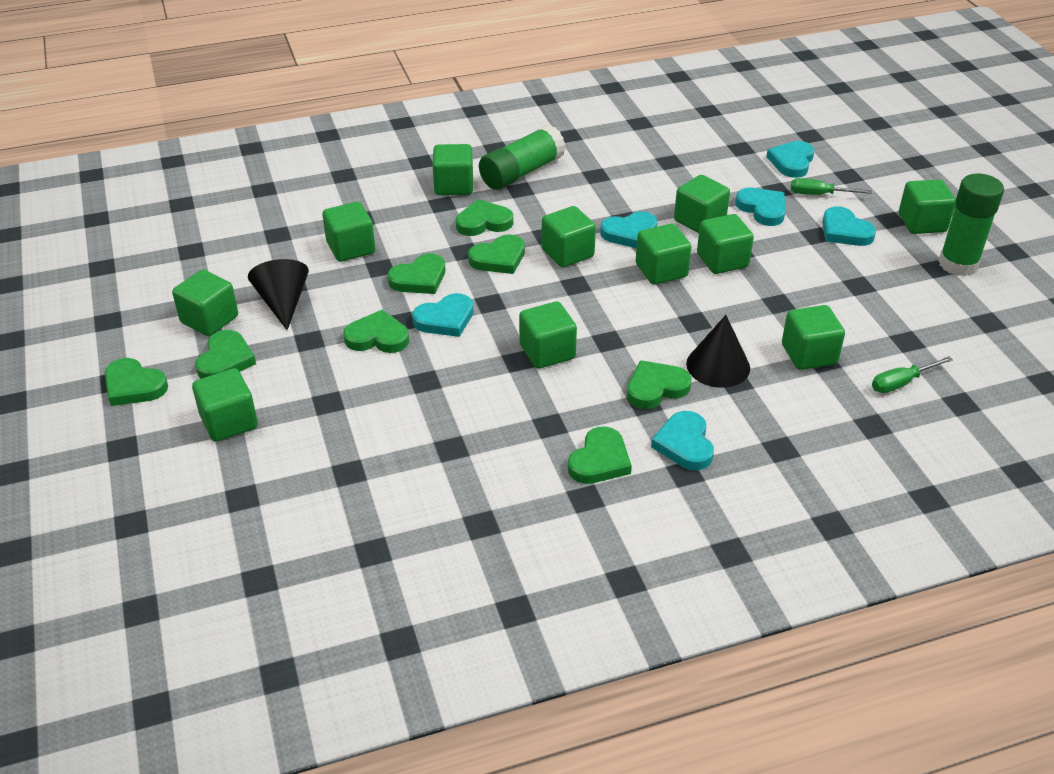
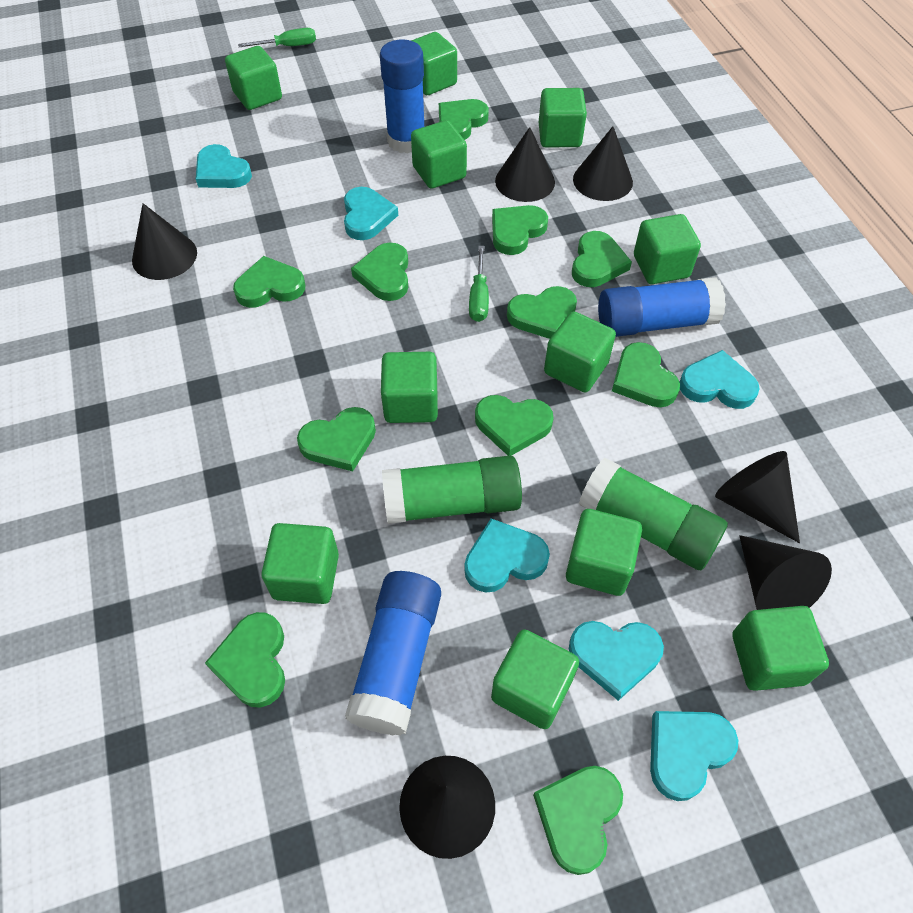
black cone: [248,259,309,330] [686,315,750,388] = 2 -> [132,203,197,280] [399,756,495,859] [495,127,555,202] [573,126,633,201] [715,451,800,543] [739,535,832,610] = 6
blue glue stick: none = 0 -> [345,571,441,735] [380,39,424,154] [598,277,726,337] = 3
green heart: [105,358,168,406] [195,330,256,379] [343,310,409,353] [388,254,445,294] [456,199,513,236] [468,234,525,274] [568,427,632,484] [627,360,691,409] = 8 -> [205,612,285,708] [233,256,305,308] [297,407,376,471] [351,242,408,301] [439,99,489,140] [475,395,554,456] [492,205,548,255] [507,286,577,339] [533,766,623,875] [572,231,632,287] [612,342,680,407] = 11

